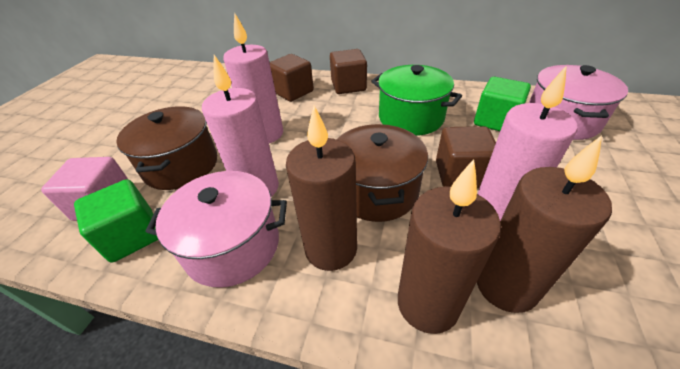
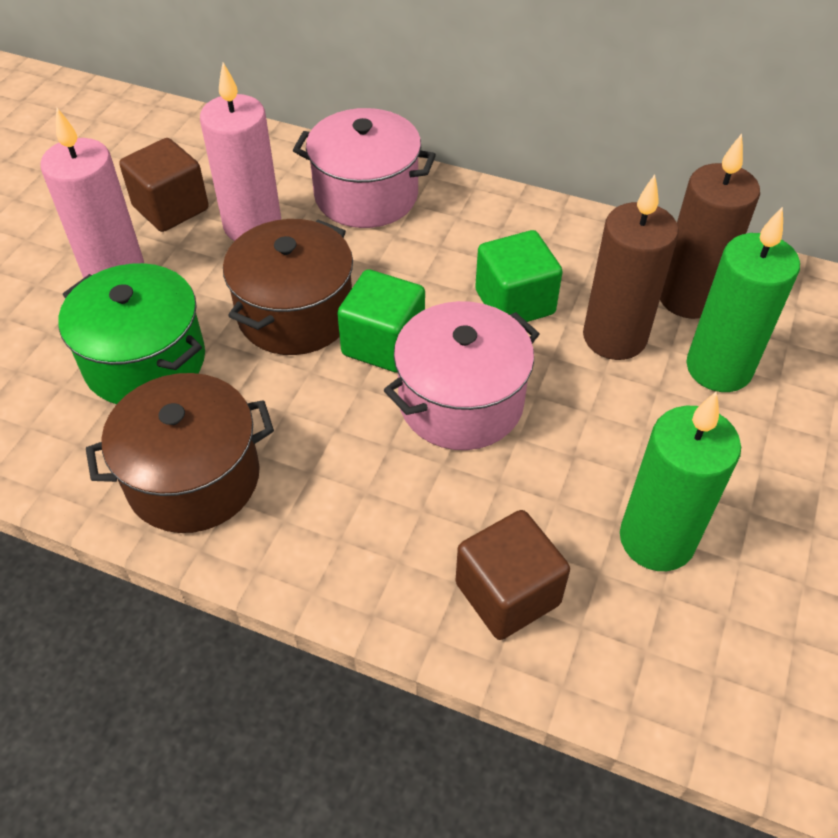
brown candle: [286,106,357,271] [398,159,501,334] [477,135,612,313] = 3 -> [583,174,679,360] [660,134,760,319] = 2
brown cube: [269,54,314,102] [330,49,367,94] [436,126,496,189] = 3 -> [119,138,209,232] [456,510,570,640] = 2
green candle: none = 0 -> [620,391,741,571] [686,206,800,392] = 2
pink candle: [202,55,279,197] [223,12,283,143] [478,65,578,220] = 3 -> [40,107,144,278] [200,62,281,241] = 2
pink cube: [41,157,129,221] = 1 -> none = 0

